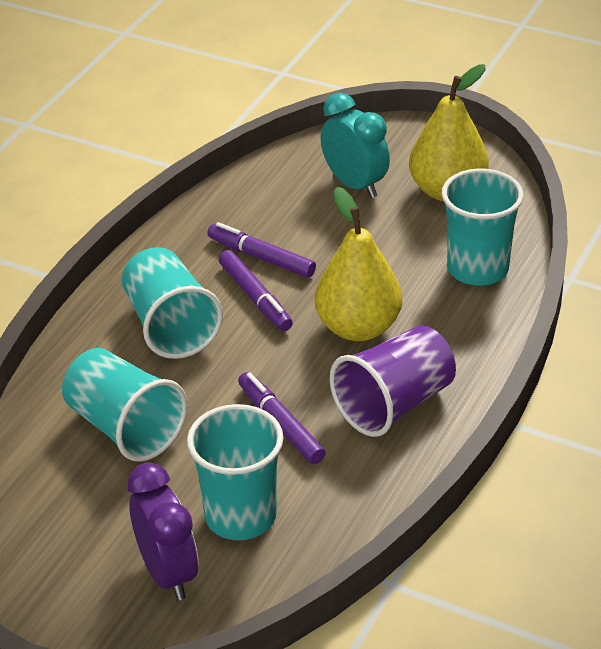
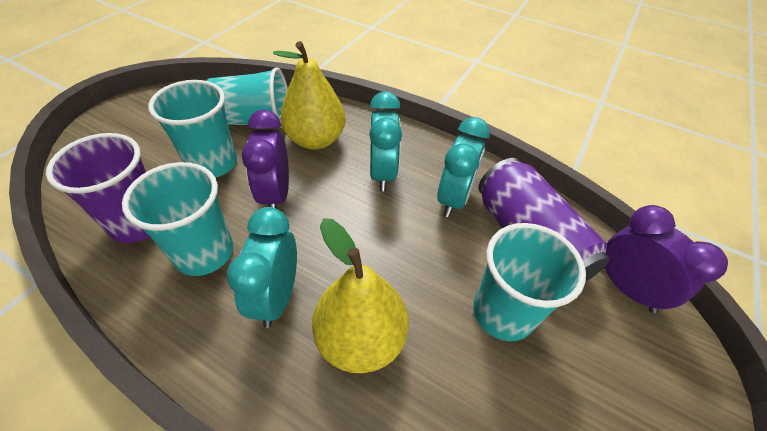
purple can: none = 0 -> [478,158,610,281] = 1
purple clock: [127,463,198,601] = 1 -> [241,110,289,209] [603,205,728,313] = 2
purple marker: [207,222,316,277] [219,250,293,331] [238,372,326,464] = 3 -> none = 0
turquoise clock: [321,93,390,198] = 1 -> [227,207,297,328] [369,91,402,191] [437,117,490,217] = 3

